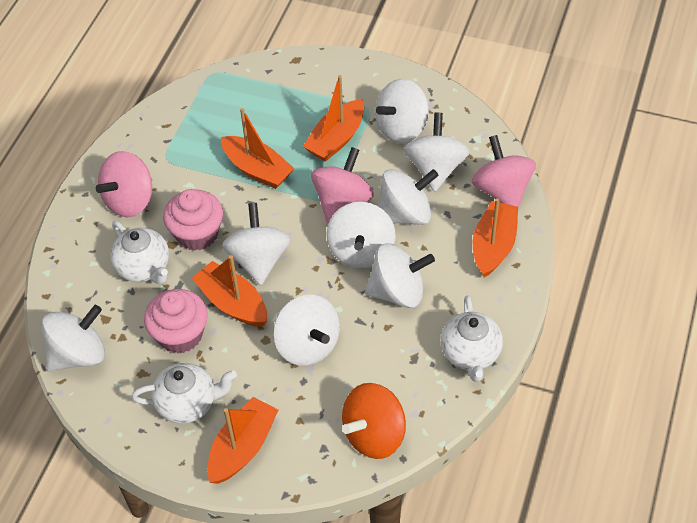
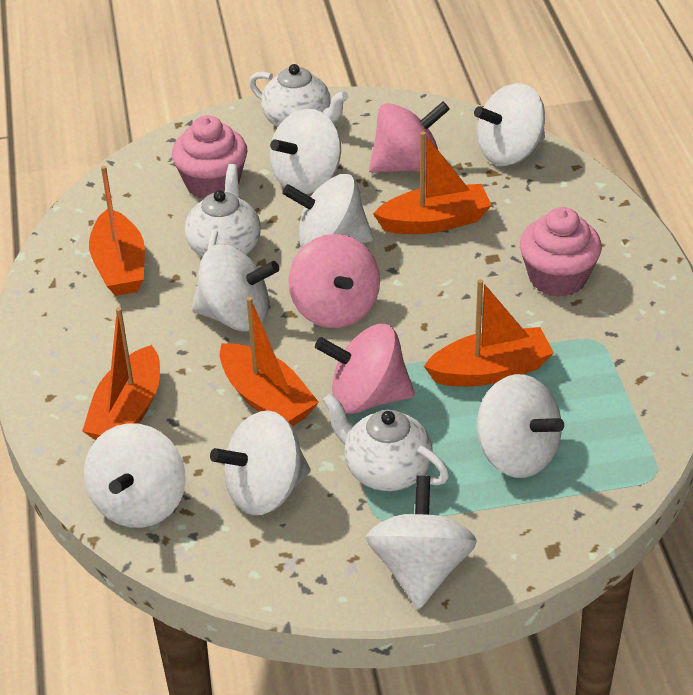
orange spinning top: [342,383,406,459] = 1 -> none = 0

